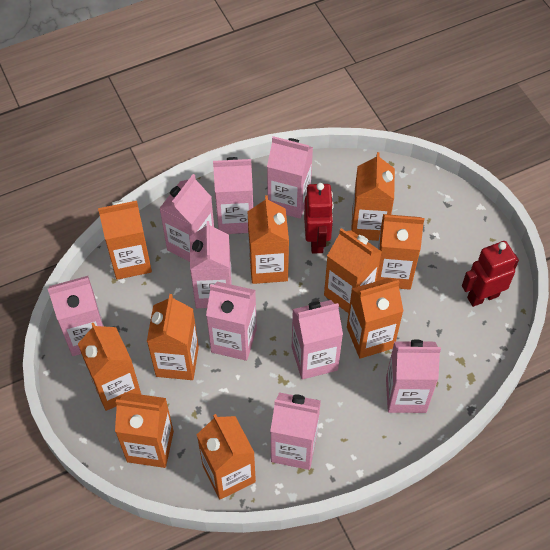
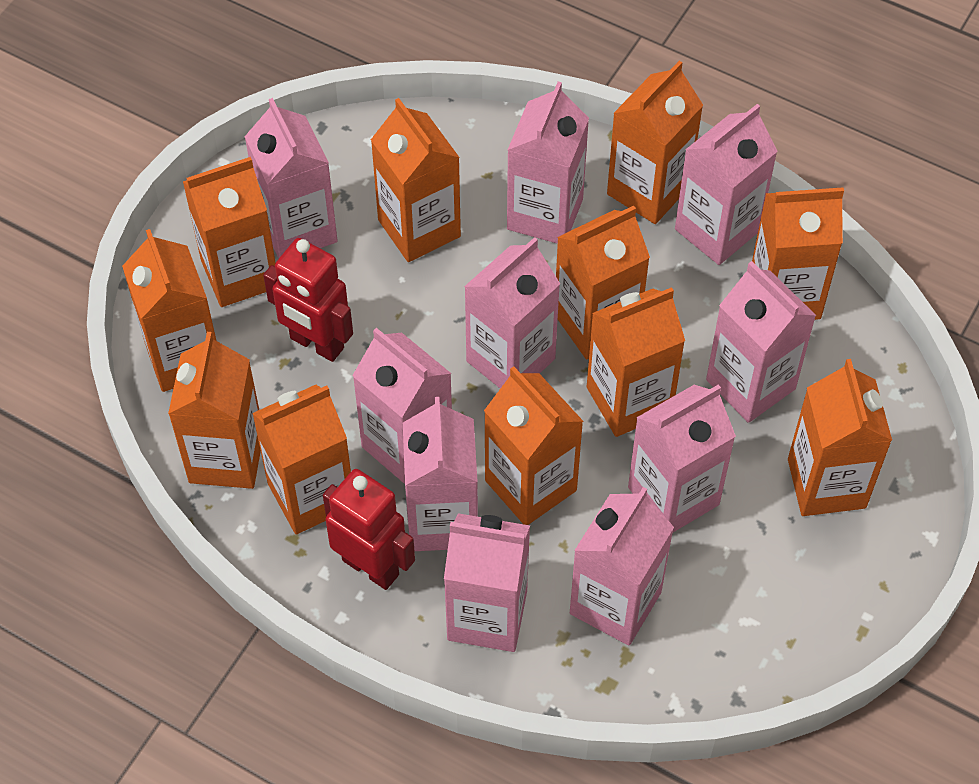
orange carton: [78,322,141,411] [98,200,152,280] [115,392,174,468] [147,294,199,380] [197,414,256,499] [247,195,289,284] [324,228,382,313] [347,278,403,359] [351,152,395,241] [376,214,424,290] = 10 -> [122,229,217,392] [168,332,261,489] [183,157,276,307] [252,385,351,534] [371,98,461,262] [484,366,584,525] [556,206,650,359] [587,287,685,437] [607,61,703,224] [752,187,844,320] [788,359,892,516] = 11
pink carton: [48,276,104,356] [159,174,214,262] [190,221,232,308] [206,281,257,361] [213,157,253,234] [267,136,313,219] [270,392,321,470] [292,300,343,379] [386,339,441,413] = 9 -> [245,98,338,259] [352,328,452,484] [403,397,478,551] [444,513,530,652] [464,237,560,389] [507,81,589,244] [570,487,674,645] [628,385,736,532] [675,104,778,265] [706,261,817,423] = 10

